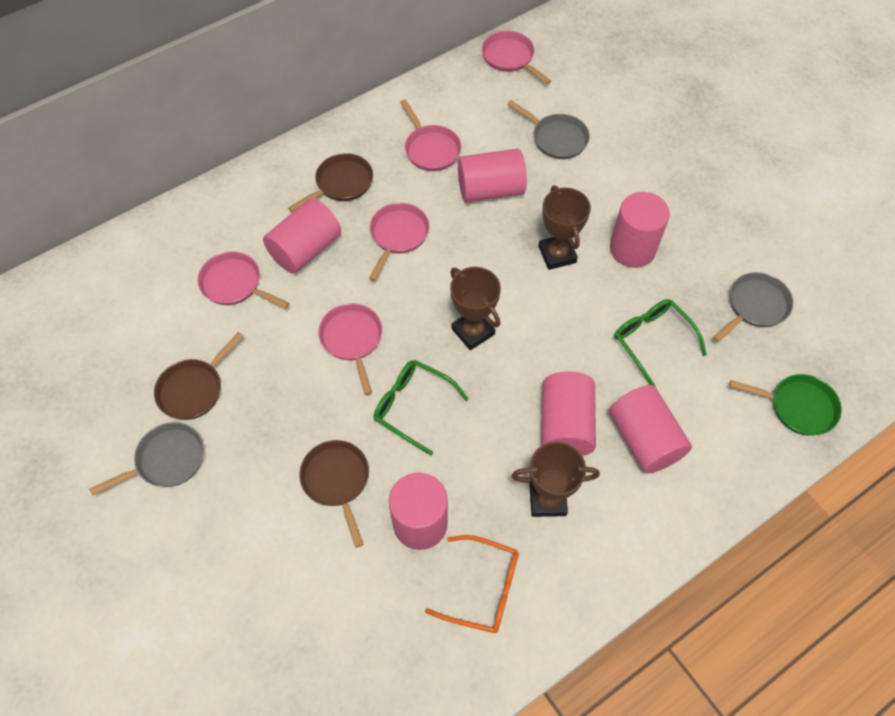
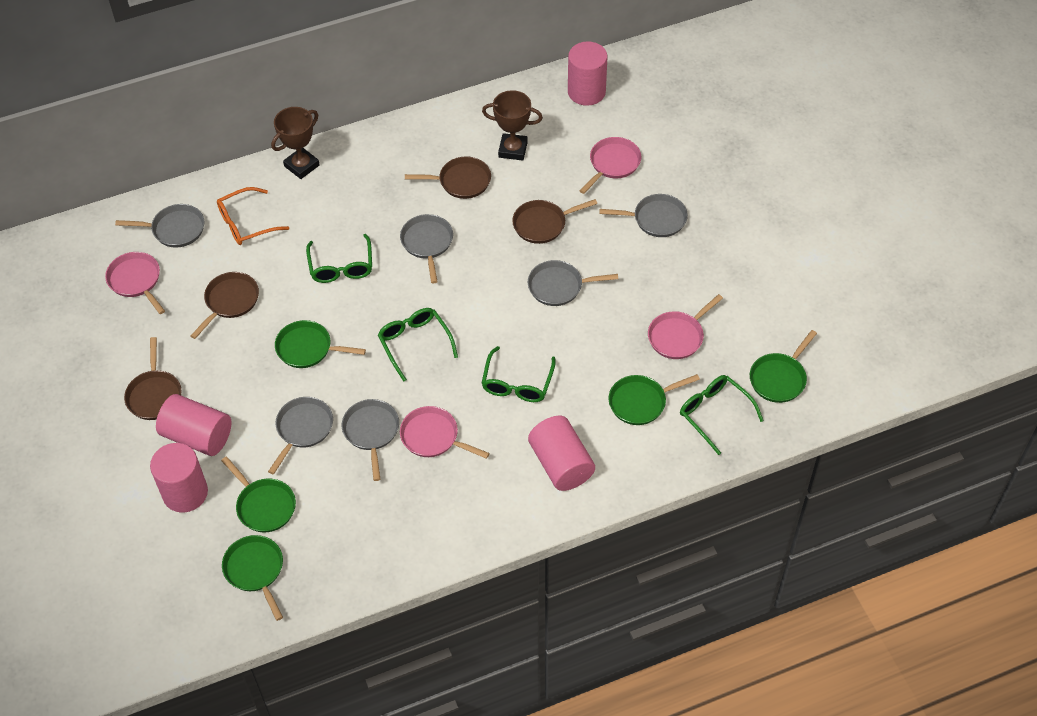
brown pan: [154,332,243,420] [288,153,373,212] [299,440,369,548] = 3 -> [124,337,182,420] [191,272,259,339] [405,156,491,199] [512,199,597,244] = 4
brown trophy: [450,267,501,350] [511,442,600,517] [539,186,591,270] = 3 -> [271,107,319,179] [482,90,543,161] = 2
green glasses: [374,360,469,455] [614,299,707,387] = 2 -> [306,234,372,283] [378,308,458,381] [482,346,556,402] [680,375,764,455] = 4
green pan: [729,374,842,436] = 1 -> [221,456,296,532] [222,535,283,621] [275,320,366,368] [608,374,700,425] [750,330,817,403] = 5
grey pan: [89,422,204,496] [507,100,590,159] [713,272,793,342] = 3 -> [115,204,204,248] [268,397,333,475] [342,399,399,481] [400,214,453,284] [528,260,618,306] [599,194,688,237] = 6
pink cylinder: [263,198,341,274] [389,473,448,550] [458,149,527,202] [541,371,596,456] [609,385,692,473] [610,192,670,268] = 6 -> [150,443,208,512] [156,394,232,456] [528,415,595,491] [568,41,608,106] = 4
pink pan: [197,251,289,309] [318,303,382,395] [369,203,429,281] [400,99,461,171] [482,31,551,84] = 5 -> [105,252,165,314] [400,406,490,459] [580,137,641,194] [648,294,723,359] = 4

